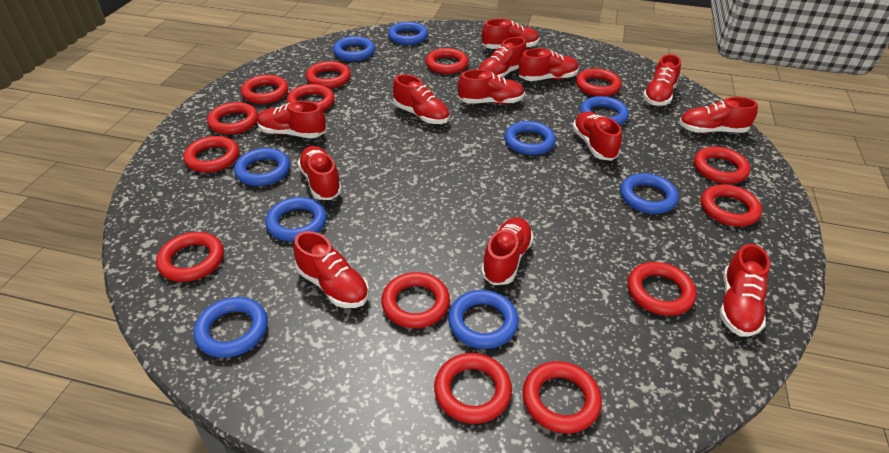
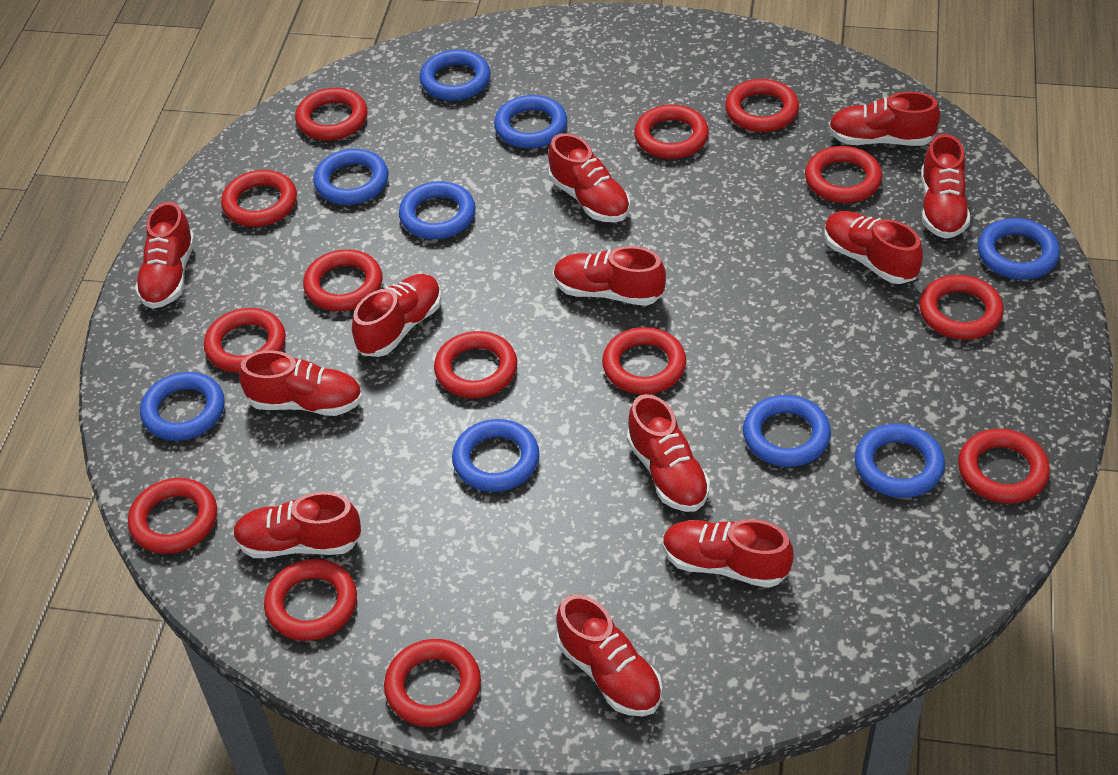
red shoe: [257,101,326,138] [293,231,369,308] [298,146,342,200] [393,74,449,124] [458,69,525,104] [478,37,527,78] [481,217,534,285] [482,19,539,49] [519,48,579,81] [572,112,622,161] [643,54,681,106] [679,97,758,133] [720,244,770,337] = 13 -> [135,202,195,309] [233,492,361,558] [239,350,363,416] [352,274,442,357] [548,133,630,222] [554,246,666,306] [556,594,662,716] [627,394,710,512] [663,519,793,588] [824,211,923,284] [828,91,940,146] [921,134,970,239] = 12

